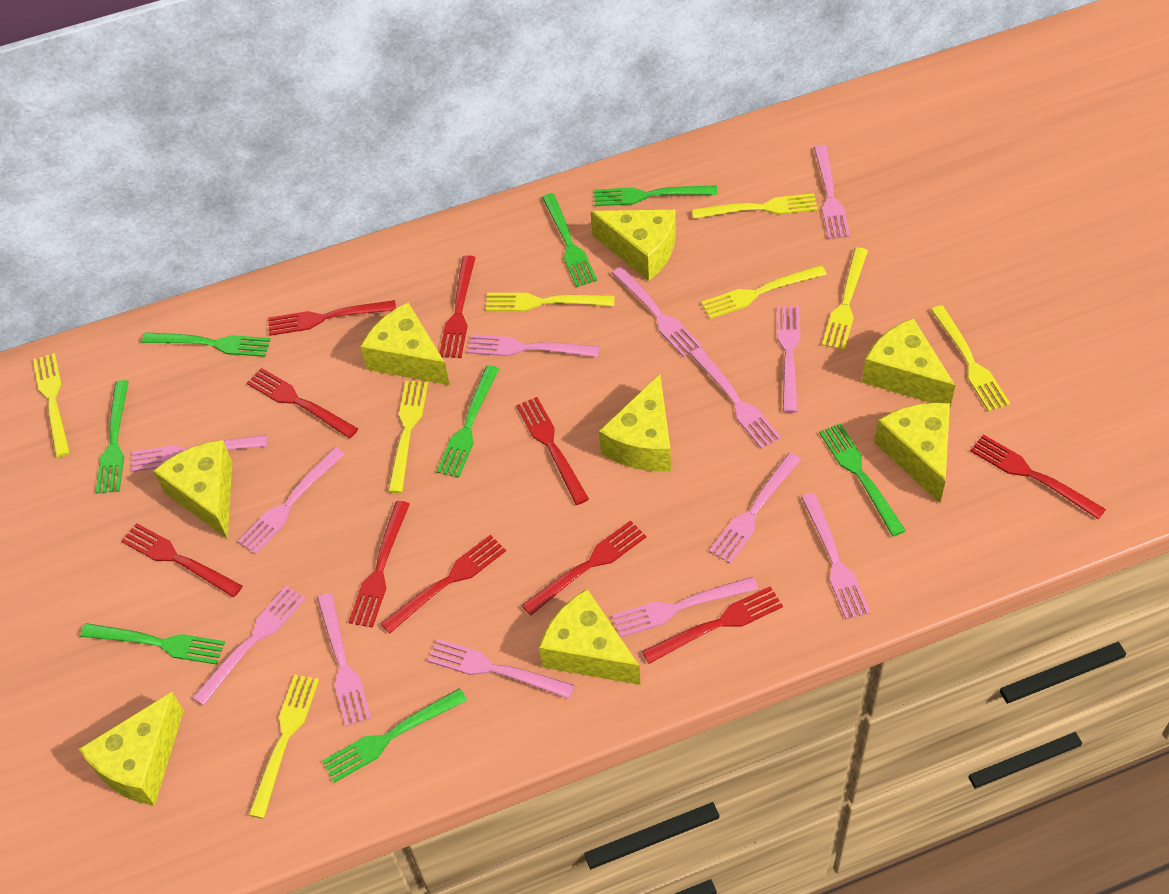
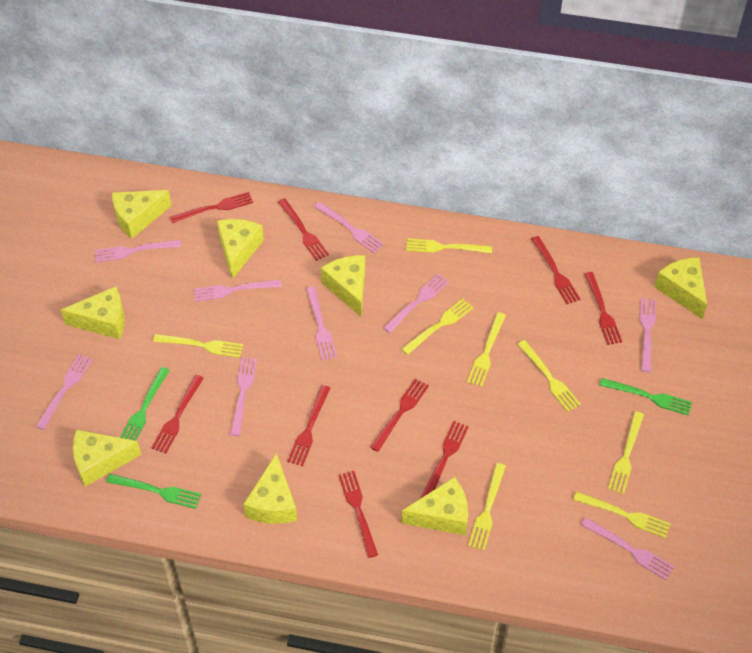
green fork: [80,623,225,665] [96,380,129,494] [142,332,271,357] [322,688,467,783] [437,365,499,478] [542,193,597,287] [594,185,717,206] [819,423,906,537] = 8 -> [106,474,202,509] [120,367,170,441] [599,378,692,416] = 3
pink fork: [132,435,267,472] [192,585,305,706] [238,447,345,554] [317,593,371,727] [427,639,574,699] [467,335,599,357] [612,267,702,357] [612,577,758,638] [690,348,781,449] [709,453,801,564] [777,306,800,413] [801,493,870,620] [814,145,850,239] = 13 -> [36,354,93,430] [95,240,181,262] [193,280,282,302] [230,357,257,436] [306,286,337,361] [314,202,384,253] [383,274,449,333] [581,518,674,580] [640,298,656,372] = 9
red fork: [121,523,242,597] [247,368,358,439] [268,300,396,336] [349,501,410,628] [380,535,506,634] [440,255,476,358] [516,397,589,505] [522,520,646,616] [642,586,783,664] [970,434,1106,520] = 10 -> [151,375,204,454] [170,192,253,223] [278,198,329,261] [287,385,330,466] [339,471,378,558] [370,378,429,452] [421,421,469,498] [531,236,580,304] [584,272,622,345] = 9

